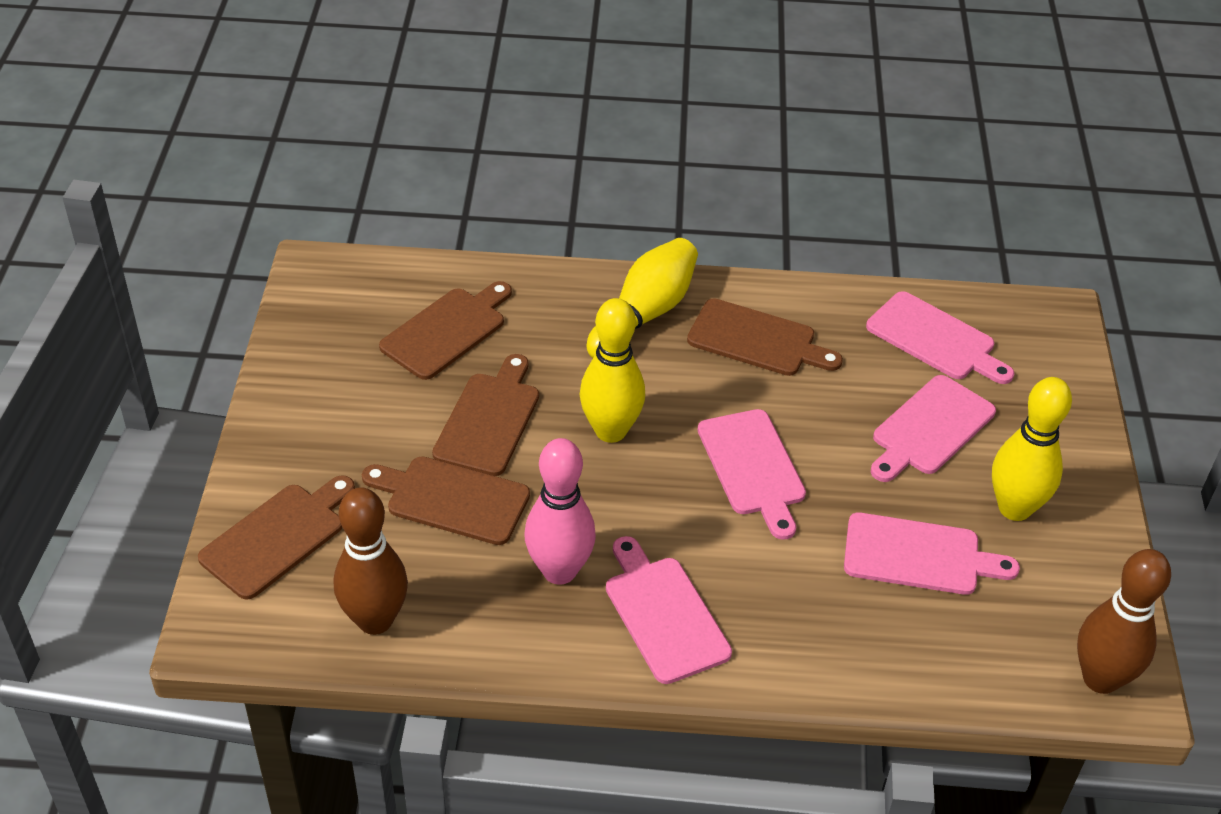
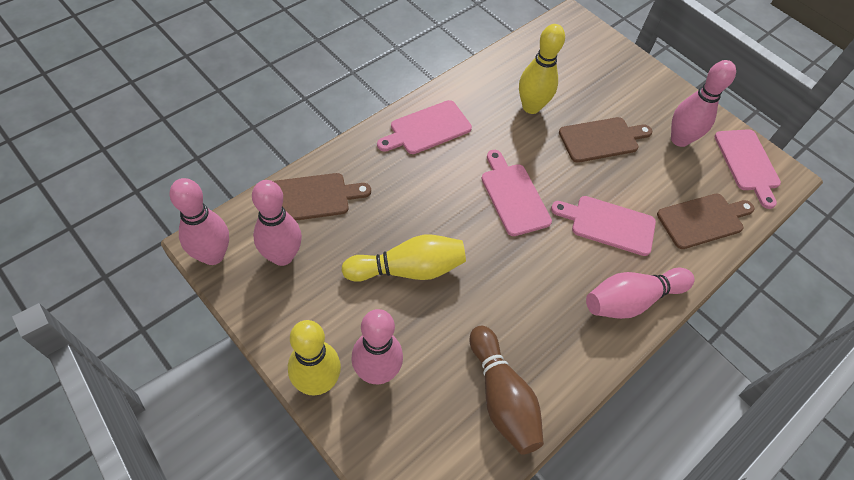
brown bowling pin: [334,487,408,635] [1077,549,1171,694] = 2 -> [469,326,544,455] = 1
brown cutting board: [198,475,355,600] [362,456,530,545] [379,281,512,380] [432,354,539,476] [687,298,843,376] = 5 -> [273,173,371,221] [559,117,652,163] [657,194,755,249] = 3
pink bowling pin: [524,438,596,585] = 1 -> [170,178,229,265] [252,180,302,266] [351,309,403,384] [586,268,695,319] [671,60,736,147] = 5
pink cutting board: [606,536,732,684] [698,409,806,540] [844,512,1020,595] [866,291,1014,384] [871,375,996,482] = 5 -> [377,100,472,154] [481,150,552,236] [551,196,656,256] [714,129,781,209] = 4

